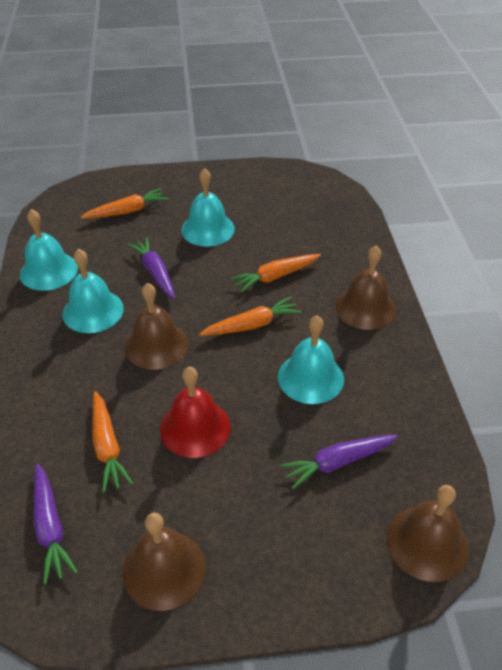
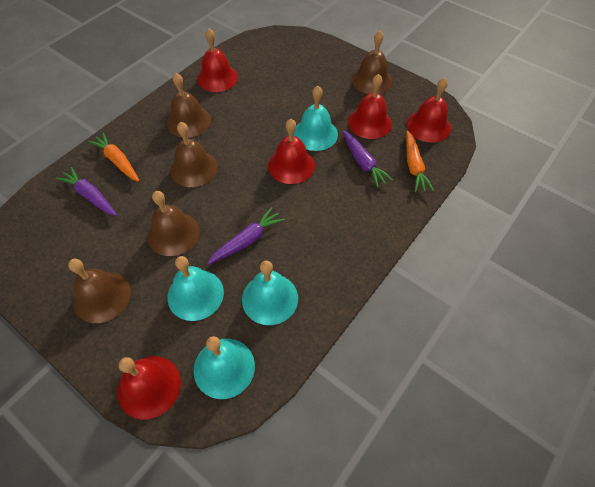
brown bell: [122,513,206,611] [125,283,189,370] [335,246,396,330] [386,485,468,582] = 4 -> [68,259,131,323] [148,191,200,256] [167,73,211,138] [170,122,218,187] [351,31,392,94] = 5
orange carrot: [81,188,168,219] [93,391,133,493] [199,297,301,336] [230,254,321,293] = 4 -> [88,132,139,182] [406,130,434,193] = 2
red bell: [160,367,231,458] = 1 -> [118,356,181,419] [197,29,238,92] [268,119,315,184] [348,74,392,139] [406,77,451,143] = 5

